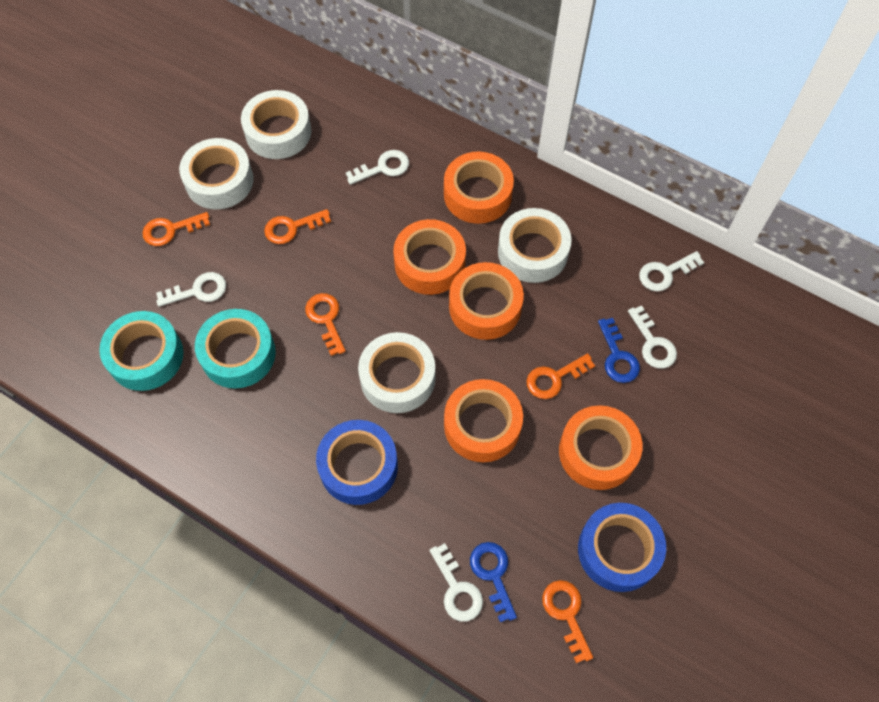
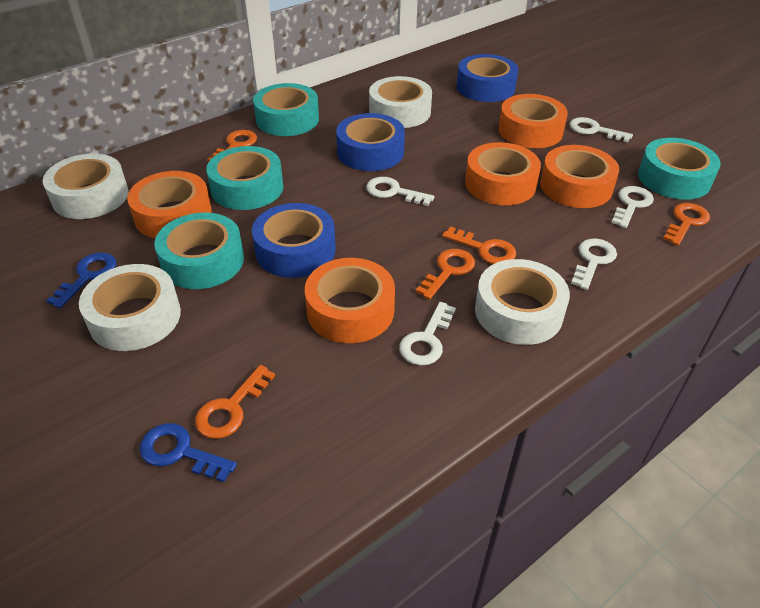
blue tape: [316,420,398,505] [578,503,666,592] = 2 -> [252,203,336,278] [336,113,405,171] [457,54,518,102] = 3
turquoise tape: [99,311,183,391] [195,309,276,389] = 2 -> [154,213,244,289] [206,146,283,210] [253,83,319,136] [638,138,721,200] = 4

